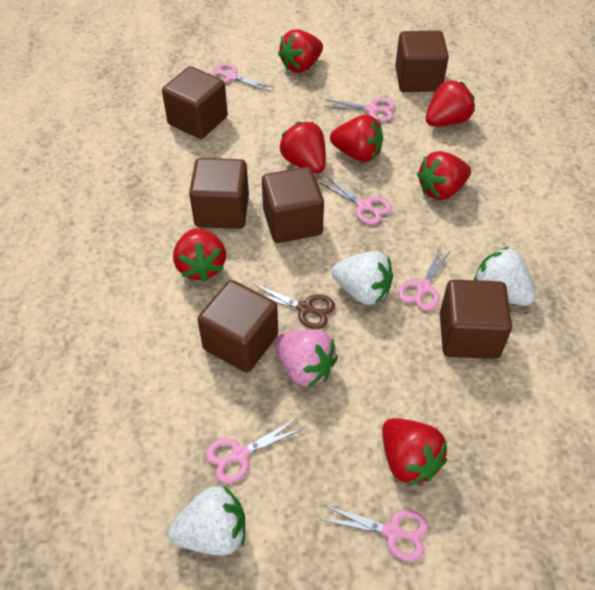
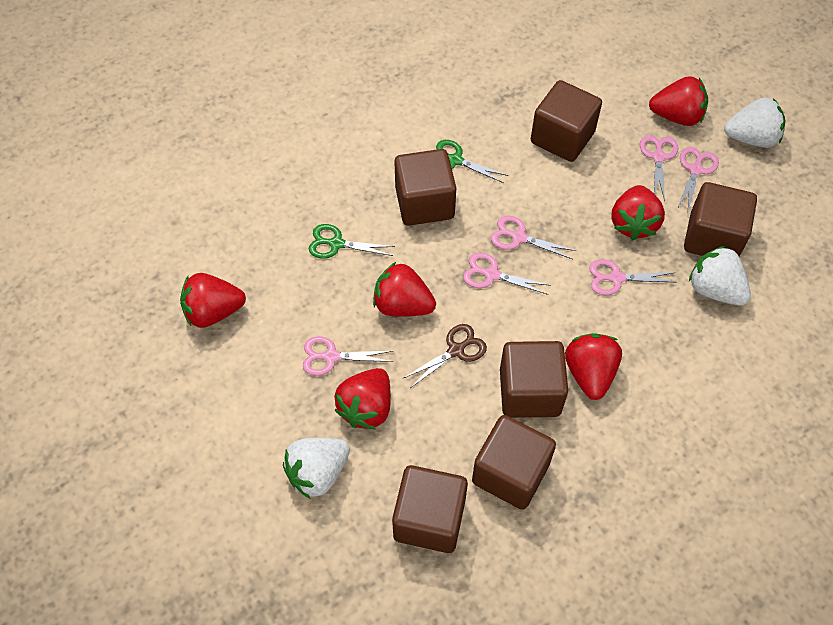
green scissors: none = 0 -> [308,224,395,259] [436,140,509,183] = 2
pink strawberry: [274,330,338,387] = 1 -> none = 0
red strawberry: [173,228,226,282] [278,29,323,73] [279,122,326,174] [330,115,383,162] [382,418,447,486] [417,151,471,200] [426,80,475,126] = 7 -> [180,273,246,328] [334,368,391,430] [373,262,436,317] [565,333,622,400] [611,185,665,240] [649,76,708,126] = 6

